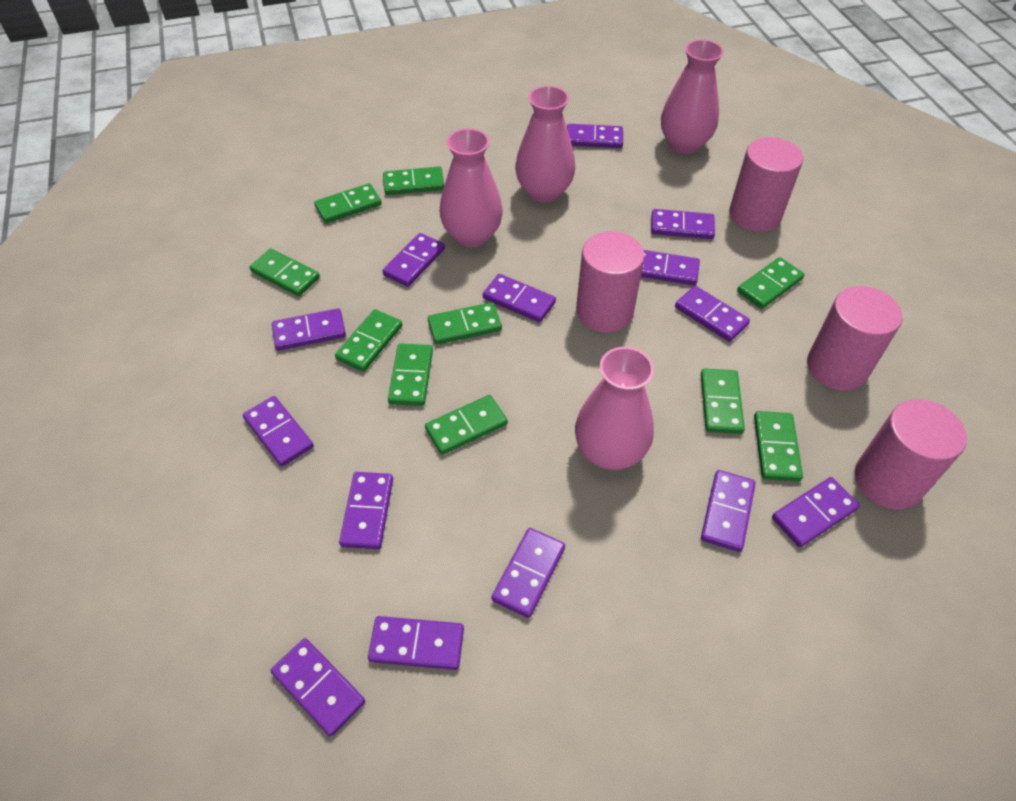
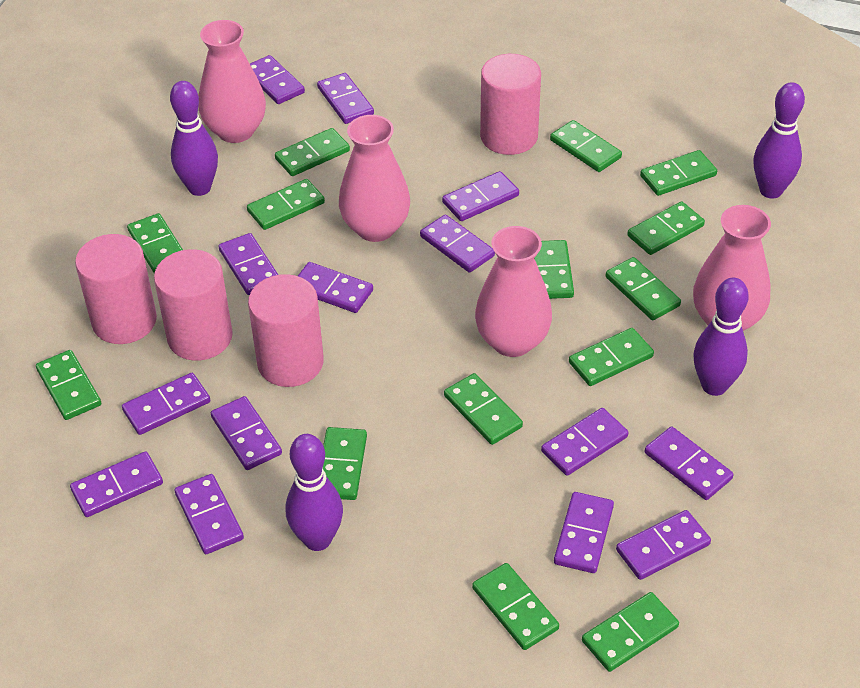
green domino: [249,248,320,296] [314,183,382,223] [335,309,402,372] [383,166,444,195] [388,343,433,406] [425,395,508,455] [428,302,502,345] [701,369,745,434] [737,257,805,309] [754,411,803,482] = 10 -> [36,350,101,420] [127,213,183,273] [247,179,325,230] [275,128,350,176] [323,427,367,500] [444,373,523,445] [472,563,559,650] [534,240,574,299] [550,120,622,172] [569,328,654,386] [582,592,679,672] [606,257,681,320] [627,201,705,255] [640,150,717,196] = 14
purple bowling pin: none = 0 -> [170,81,218,196] [286,434,343,551] [694,278,749,396] [754,82,805,198] = 4

